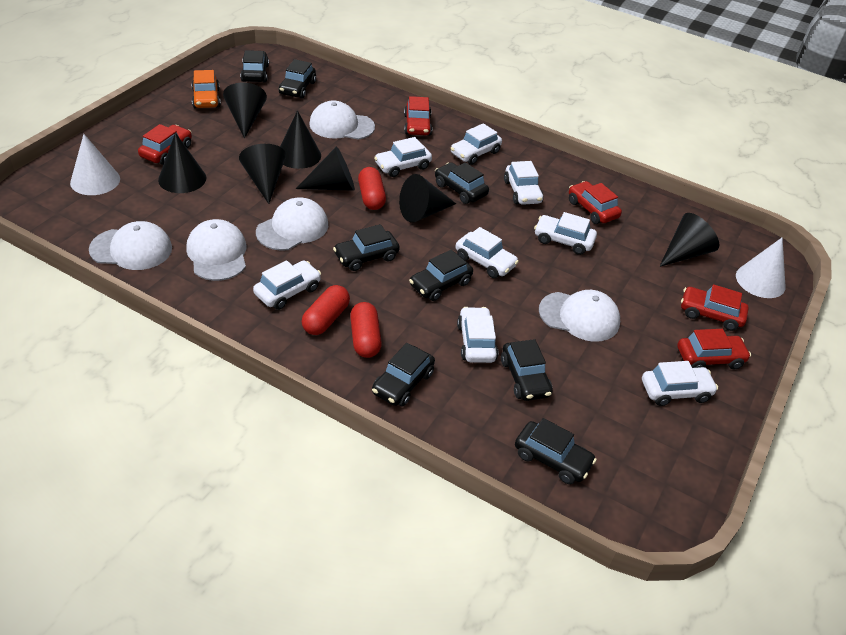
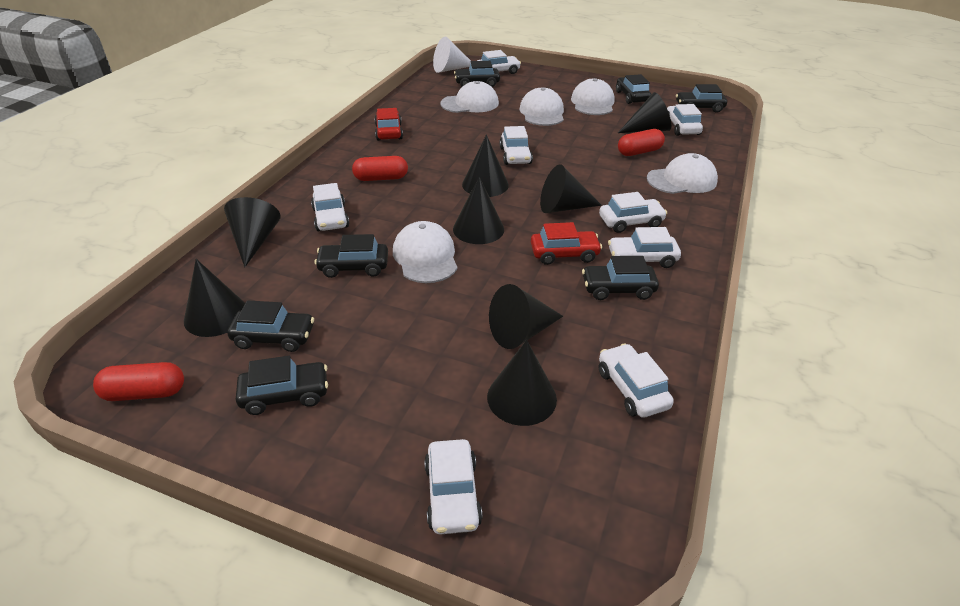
black car: [240,50,269,82] [279,59,316,98] [333,224,400,271] [372,343,435,407] [409,250,473,301] [435,162,489,204] [501,339,553,401] [515,418,597,484] = 8 -> [227,301,314,352] [236,356,328,415] [315,234,388,278] [454,61,500,87] [582,256,659,300] [616,74,651,104] [676,84,727,113] = 7
black cone: [158,132,207,193] [223,83,267,138] [239,144,286,204] [280,110,321,169] [296,146,355,191] [399,174,456,223] [659,213,719,267] = 7 -> [184,259,245,337] [224,197,281,267] [453,176,504,244] [462,134,509,197] [487,340,557,426] [489,284,563,349] [540,164,602,213] [618,92,671,133] = 8
orange car: [191,70,221,108] = 1 -> none = 0
red car: [138,124,192,165] [404,96,432,136] [569,181,622,224] [677,329,751,370] [681,284,749,331] = 5 -> [374,108,403,141] [531,222,602,265] = 2
white cone: [70,134,120,195] [736,237,786,298] = 2 -> [433,37,471,73] = 1

